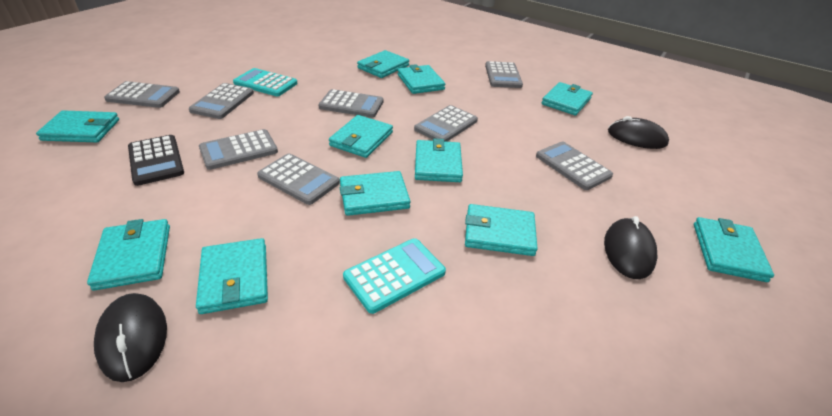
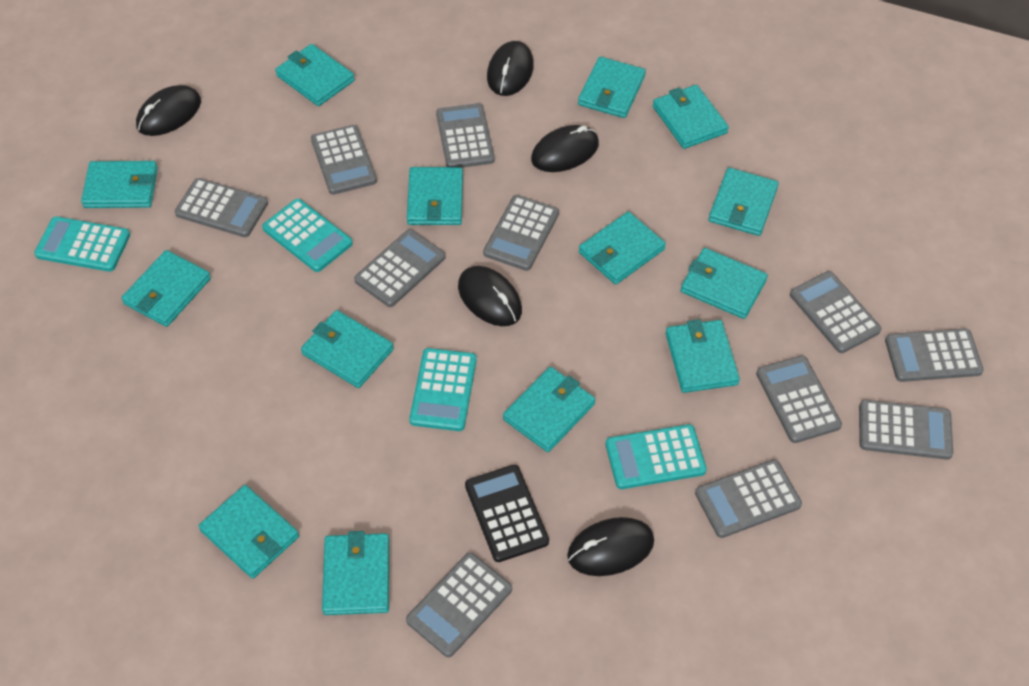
black mouse: [94,293,167,382] [604,216,658,279] [608,116,669,149] = 3 -> [136,85,201,136] [458,266,522,326] [487,41,534,96] [531,125,599,172] [567,517,654,576] = 5
grey calculator: [104,81,180,108] [189,83,254,119] [199,129,278,170] [257,153,340,205] [318,89,384,118] [414,105,478,142] [485,61,523,88] [536,142,613,190] = 8 -> [175,178,268,237] [311,125,377,195] [354,229,446,307] [406,552,512,657] [436,103,495,168] [483,195,559,271] [695,459,802,538] [756,355,842,443] [790,271,881,353] [859,400,953,460] [885,328,984,382] = 11
turquoise calculator: [233,68,298,96] [343,238,446,314] = 2 -> [34,217,130,272] [262,199,353,272] [409,348,477,431] [606,424,707,489] = 4
turquoise wallet: [36,110,119,142] [87,219,170,291] [196,238,268,314] [329,115,393,158] [340,171,410,216] [357,50,409,78] [398,64,446,94] [415,138,463,182] [465,204,538,256] [542,82,593,115] [694,217,774,282] = 11 -> [81,161,158,208] [121,250,211,327] [199,485,299,579] [275,44,355,106] [301,310,394,388] [322,531,389,615] [407,167,463,225] [503,367,595,452] [578,57,646,118] [579,211,666,285] [653,85,729,149] [666,319,740,393] [681,248,768,319] [709,168,779,236] = 14

